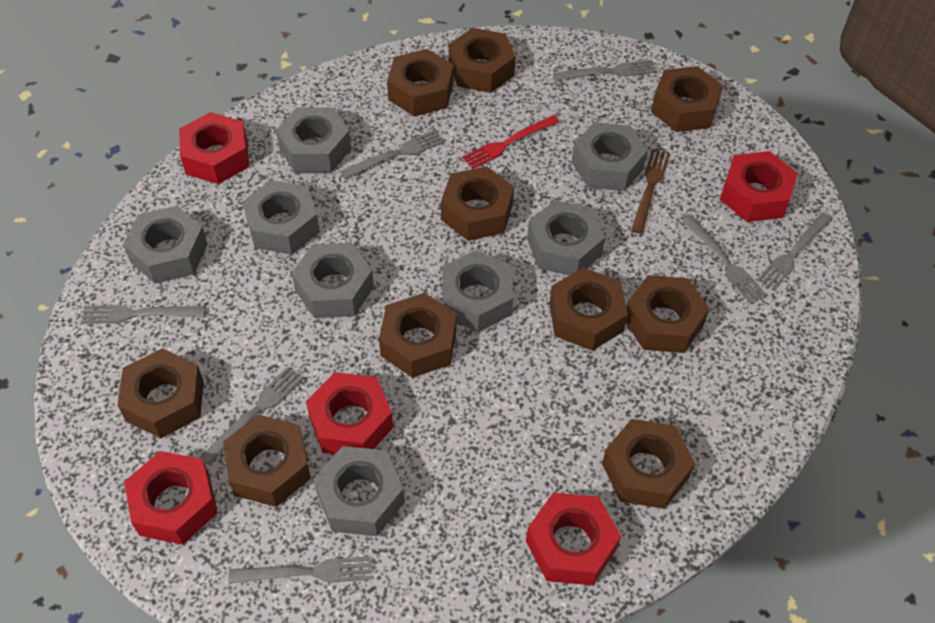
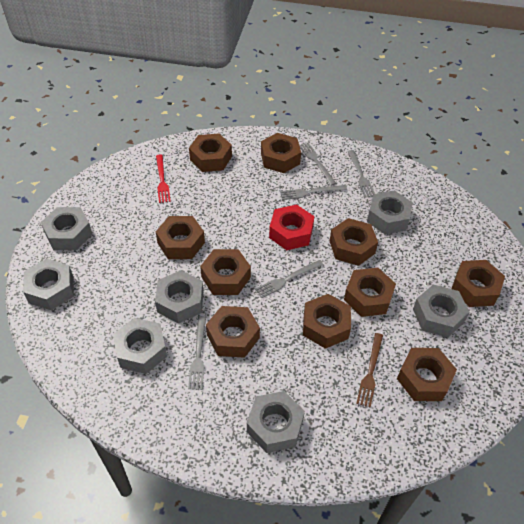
grey fork: [81,305,206,324] [199,367,303,465] [228,556,371,584] [340,130,444,179] [553,60,656,81] [682,215,766,304] [757,212,832,291] = 7 -> [188,316,206,390] [255,260,323,298] [280,185,347,200] [299,143,336,186] [348,150,375,197] = 5
grey nut: [123,206,207,284] [243,180,320,255] [276,107,351,173] [292,243,374,318] [313,446,405,536] [442,250,513,332] [527,200,605,275] [572,122,648,191] = 8 -> [23,259,74,310] [41,207,92,250] [113,318,167,374] [155,270,203,323] [247,391,305,453] [367,190,413,234] [413,284,469,337] = 7
red nut: [124,451,218,545] [179,112,249,184] [306,372,393,454] [526,493,621,585] [720,151,798,222] = 5 -> [269,204,314,250] = 1

